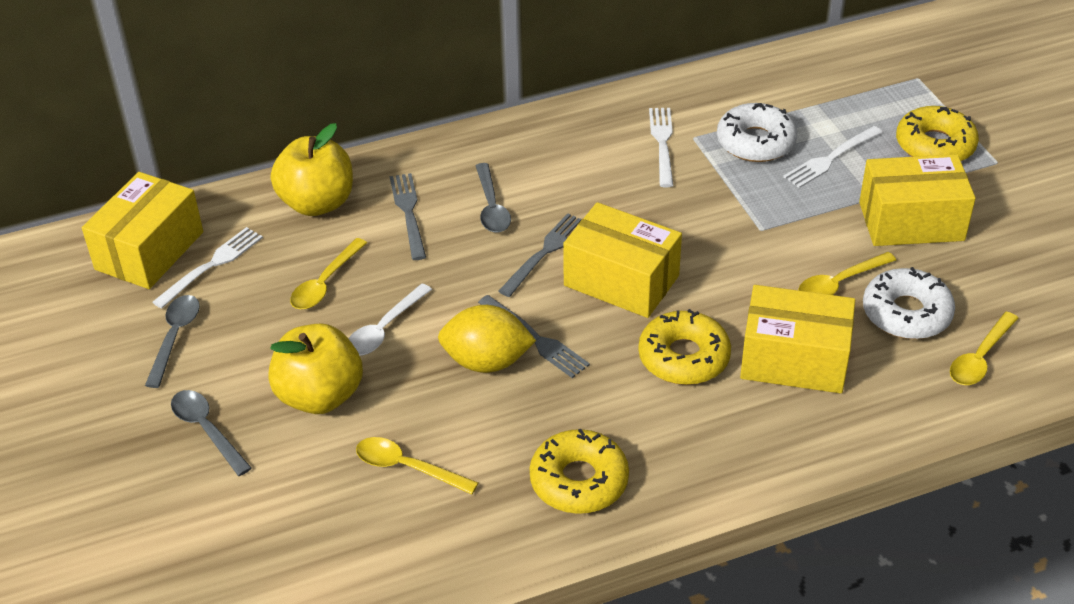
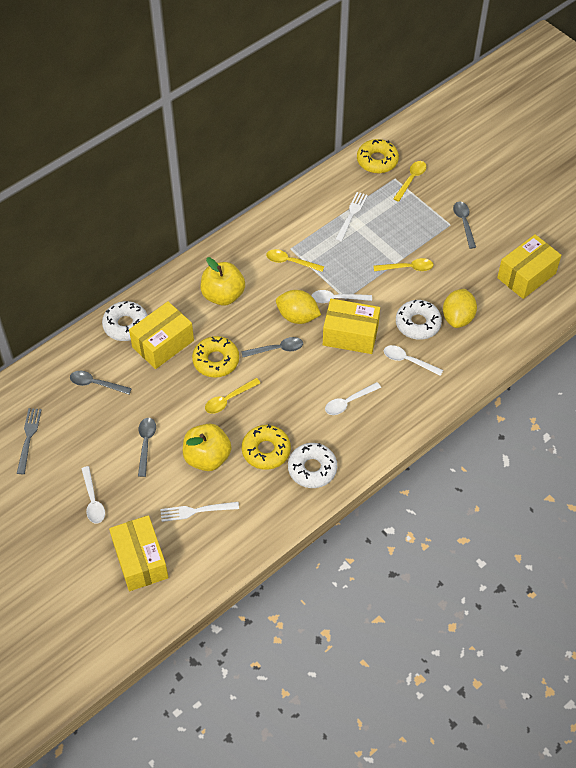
grey fork: [390,173,426,260] [478,295,590,378] [498,214,581,297] = 3 -> [17,408,42,474] = 1
grey spoon: [145,295,200,388] [171,390,252,476] [476,163,511,233] = 3 -> [70,371,132,394] [138,418,156,477] [241,337,303,357] [453,202,476,249] = 4
white donut: [717,103,797,162] [863,267,955,339] = 2 -> [102,301,148,341] [288,443,337,488] [396,300,442,340] = 3
white fork: [153,227,263,309] [649,108,673,187] [783,126,883,188] = 3 -> [160,502,239,522] [335,192,368,242] = 2
white spoon: [349,284,432,356] = 1 -> [81,466,105,524] [312,290,372,303] [325,382,381,415] [384,345,443,376] = 4
yellow lemon: [438,305,536,373] = 1 -> [276,290,321,324] [443,289,477,328] = 2

